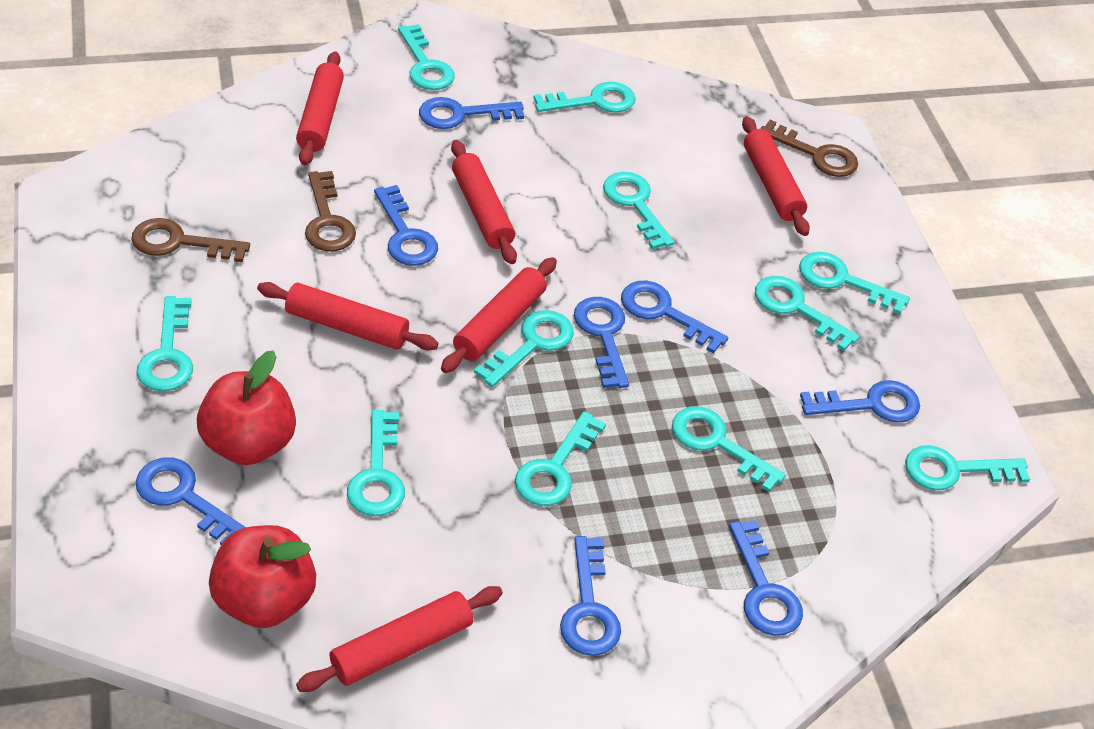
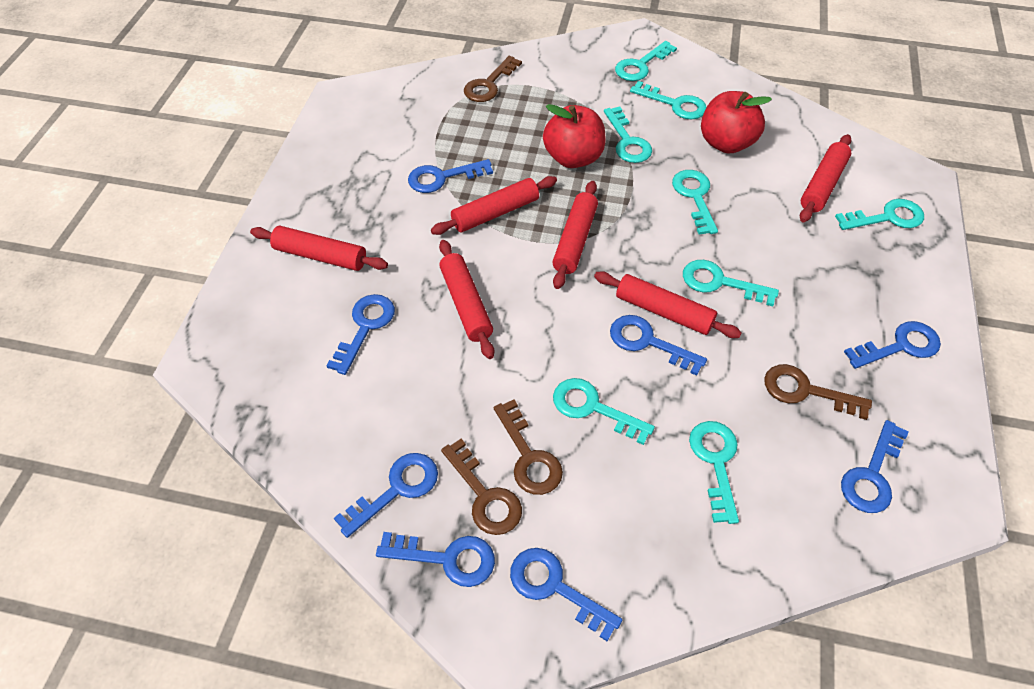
brown key: [131,218,250,262] [305,171,356,251] [760,120,858,177] = 3 -> [441,439,522,535] [464,56,522,102] [493,400,563,495] [764,364,872,420] = 4
turquoise key: [136,296,193,391] [347,410,405,516] [398,24,455,90] [474,310,574,387] [515,411,606,506] [533,82,636,113] [603,172,674,249] [672,406,786,492] [755,276,859,351] [799,252,910,314] [905,445,1030,490] = 11 -> [553,378,655,445] [604,106,652,163] [615,41,677,81] [630,81,706,119] [672,170,718,235] [683,260,779,306] [689,421,739,524] [835,199,924,230] = 8

